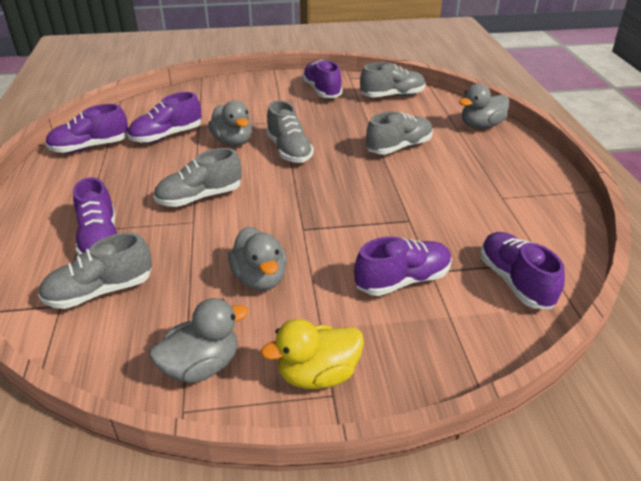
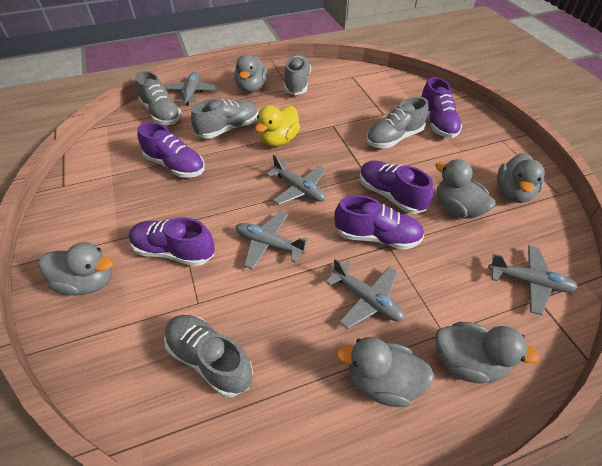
grey duck: [149,298,248,383] [208,100,252,146] [228,227,287,291] [459,84,509,129] = 4 -> [39,242,113,295] [234,55,268,93] [336,337,434,407] [435,159,496,219] [435,322,540,384] [497,153,545,203] = 6
grey plane: none = 0 -> [164,72,219,106] [236,211,309,270] [266,155,326,205] [326,259,405,329] [488,246,578,315] = 5
purple shoe: [45,104,128,153] [73,177,118,255] [128,92,201,143] [302,59,342,98] [354,236,452,296] [480,232,565,309] = 6 -> [129,217,215,266] [137,122,205,178] [334,195,424,250] [360,160,433,214] [422,77,462,138] = 5

